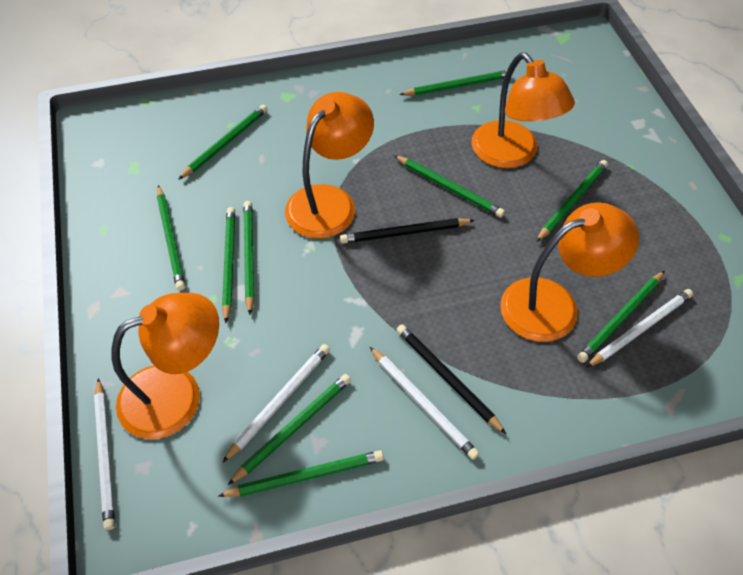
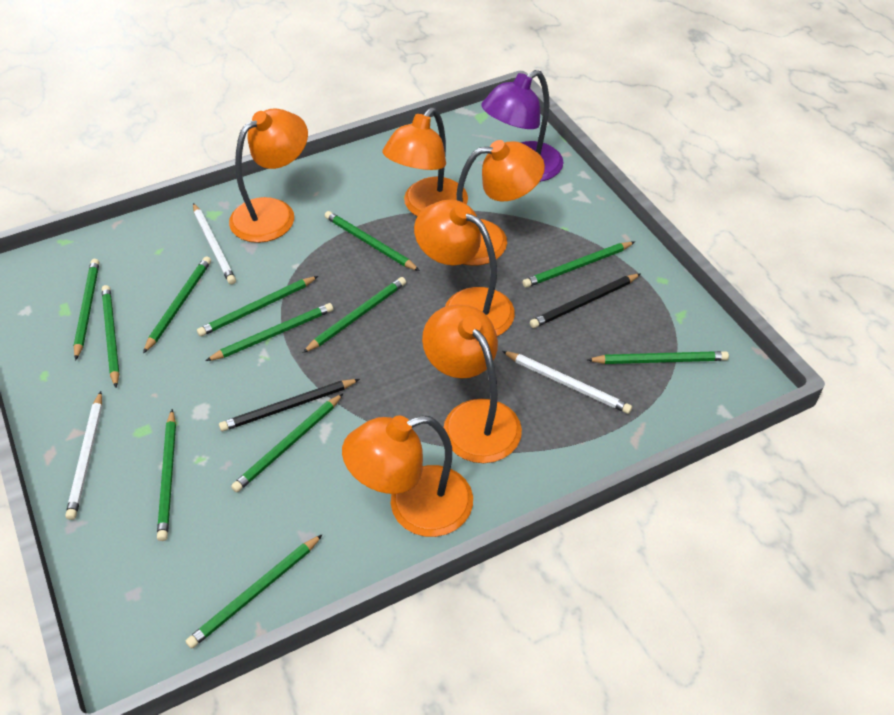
green pencil: [157,185,185,290] [178,105,267,180] [218,450,384,497] [222,207,235,323] [228,374,351,485] [243,201,254,315] [394,155,505,217] [399,70,507,96] [536,160,608,242] [577,271,665,363] = 10 -> [73,259,99,361] [102,285,120,388] [143,256,211,353] [157,409,176,541] [186,534,323,649] [197,276,318,337] [206,303,333,361] [231,393,343,492] [303,277,406,353] [325,211,420,271] [522,242,635,288] [587,351,729,364] = 12
orange lamp: [112,293,219,439] [285,92,374,239] [471,52,575,168] [500,202,639,342] = 4 -> [229,108,308,243] [342,416,473,537] [383,108,468,216] [414,200,515,336] [422,305,522,463] [456,140,545,266] = 6
purple lamp: none = 0 -> [481,70,564,182] = 1
white pencil: [94,378,115,530] [222,344,330,463] [370,347,479,460] [586,289,693,368] = 4 -> [65,391,102,520] [193,203,236,284] [502,351,632,414] = 3

